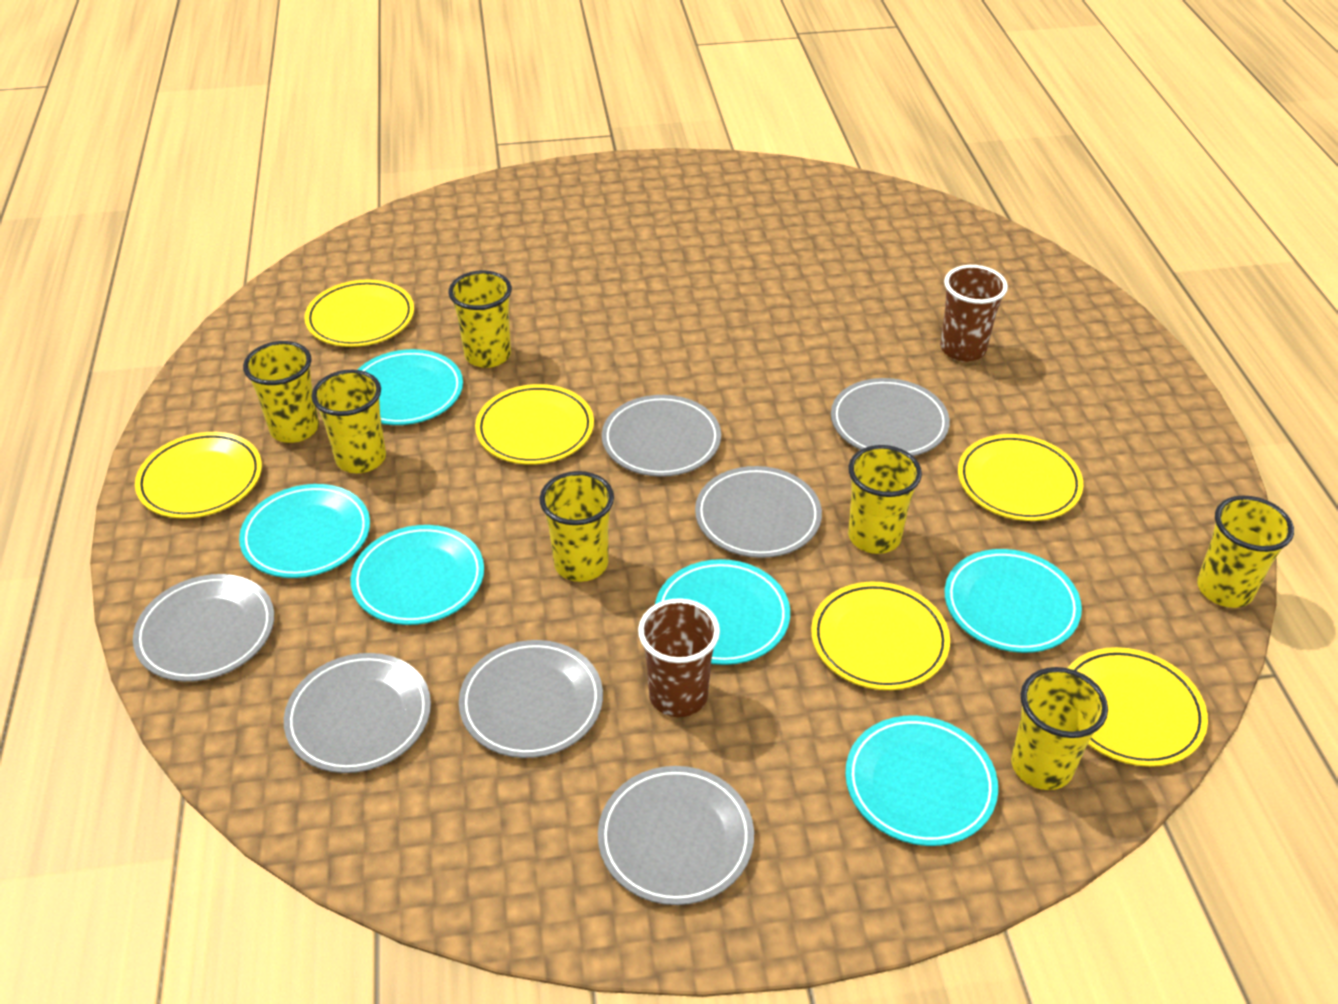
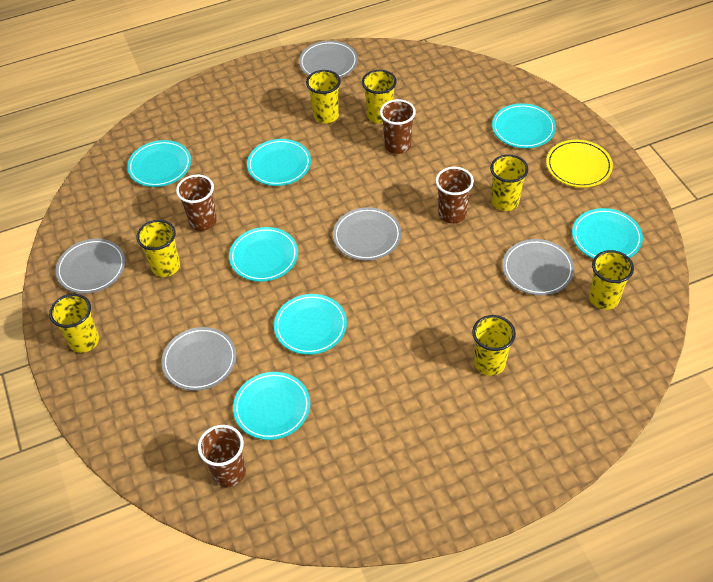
brown cup: [638,598,720,717] [940,265,1008,362] = 2 -> [176,175,217,231] [198,425,246,487] [380,99,416,154] [435,167,474,224] = 4
grey plate: [133,574,274,682] [284,653,431,773] [459,640,603,758] [598,766,754,905] [602,395,721,477] [695,466,822,558] [831,378,950,456] = 7 -> [55,239,125,294] [162,327,236,391] [299,41,358,78] [333,207,401,261] [503,239,574,295] = 5
turquoise plate: [239,484,370,578] [351,525,484,625] [357,349,463,425] [655,559,790,665] [845,716,998,846] [945,549,1082,653] = 6 -> [127,140,191,187] [229,227,298,282] [233,372,310,440] [247,139,311,186] [274,294,347,355] [492,103,556,148] [572,208,643,259] = 7
yellow plate: [135,432,262,519] [304,279,414,347] [475,384,594,465] [811,582,950,690] [958,434,1083,521] [1068,647,1208,767] = 6 -> [546,140,613,188] = 1

